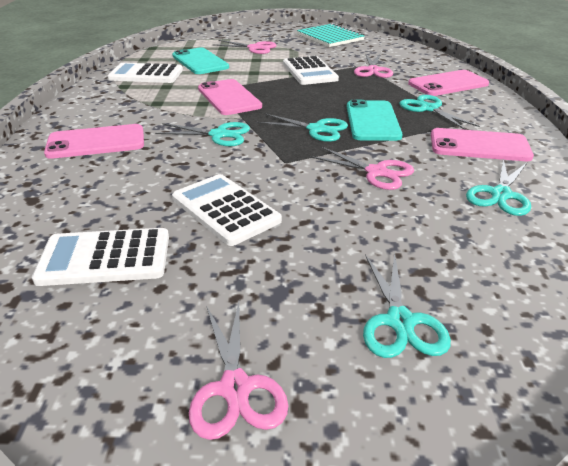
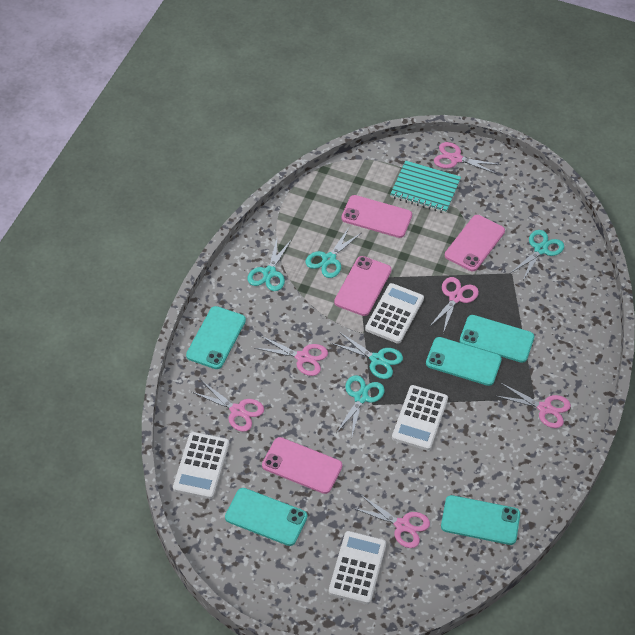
pink scissors: [189,302,288,440] [212,40,277,54] [310,147,414,190] [354,54,393,78] = 4 -> [192,380,264,432] [254,336,328,376] [353,494,430,548] [429,277,479,333] [434,142,501,174] [497,383,571,428] = 6
turquoise phone: [172,47,229,74] [347,100,403,141] = 2 -> [186,306,246,369] [225,488,307,546] [426,337,502,386] [441,495,520,545] [460,315,534,363] = 5

